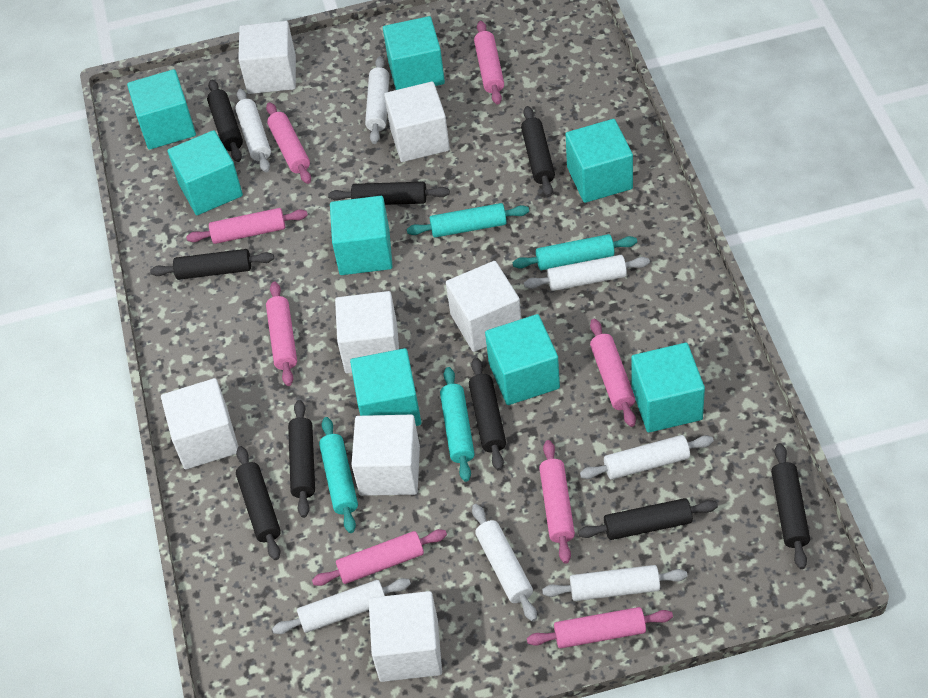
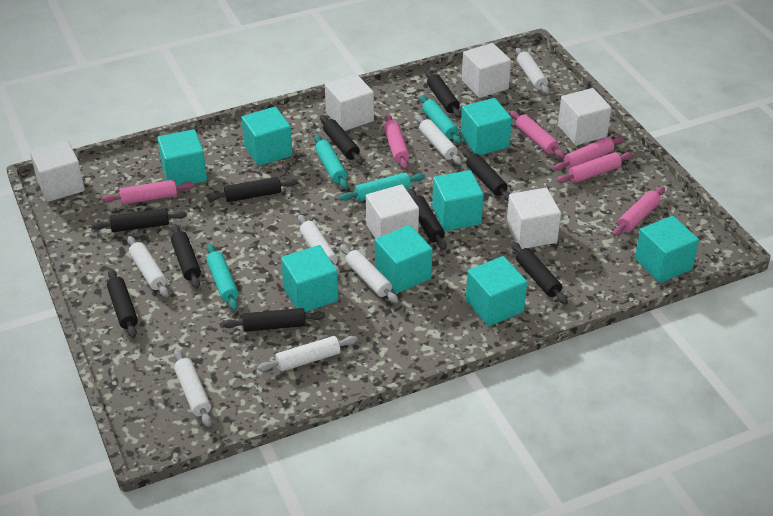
black rolling pin: [150,249,274,280] [207,80,243,162] [236,446,281,560] [288,400,315,518] [328,182,450,205] [469,357,506,471] [521,106,555,197] [578,498,718,540] [771,443,810,569] = 9 -> [92,208,187,232] [107,269,138,338] [171,224,201,289] [207,177,298,202] [222,308,325,332] [320,115,363,164] [408,189,447,250] [425,70,462,118] [462,149,510,201] [511,241,568,305] = 10
pink rolling pin: [186,208,308,244] [266,102,311,184] [266,282,297,386] [312,529,447,586] [474,21,504,105] [527,607,673,649] [539,440,575,564] [590,319,636,427] = 8 -> [102,180,194,205] [384,114,410,170] [510,111,565,158] [554,136,624,171] [557,152,633,183] [613,187,665,237] = 6
white cube: [161,378,238,470] [238,21,296,94] [335,291,399,373] [351,415,420,496] [369,591,442,682] [384,81,450,162] [446,261,521,352] = 7 -> [30,140,85,202] [325,74,374,131] [366,184,419,239] [462,43,511,98] [506,188,561,249] [558,88,612,145] = 6

